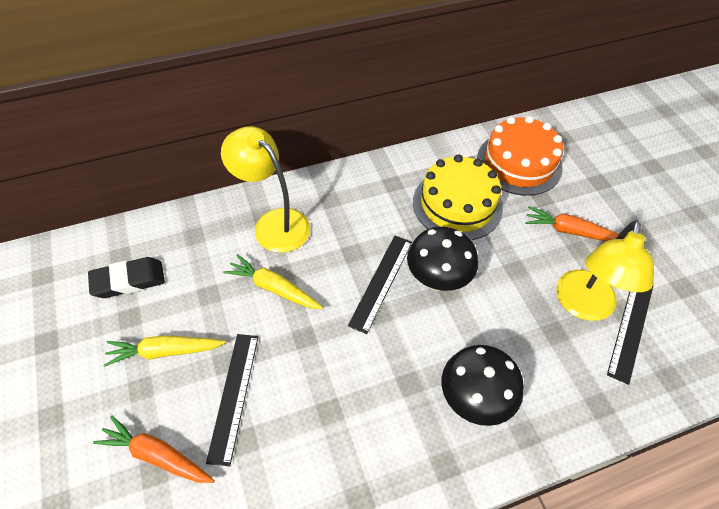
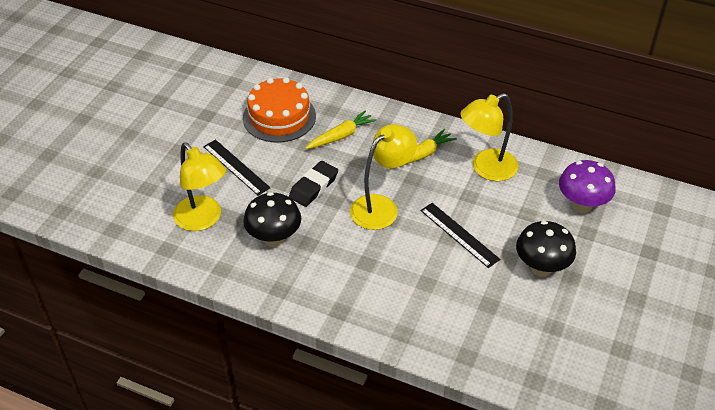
black ruler: [206,334,258,466] [348,236,412,334] [607,285,654,385] = 3 -> [203,139,271,196] [420,203,500,268] = 2
orange carrot: [93,415,215,483] [525,206,625,241] = 2 -> none = 0
purple mushroom: none = 0 -> [559,160,616,213] = 1
yellow cake: [413,155,503,240] = 1 -> none = 0
yellow lamp: [221,126,310,253] [556,220,654,321] = 2 -> [173,143,226,231] [350,124,417,230] [460,93,518,181] = 3

